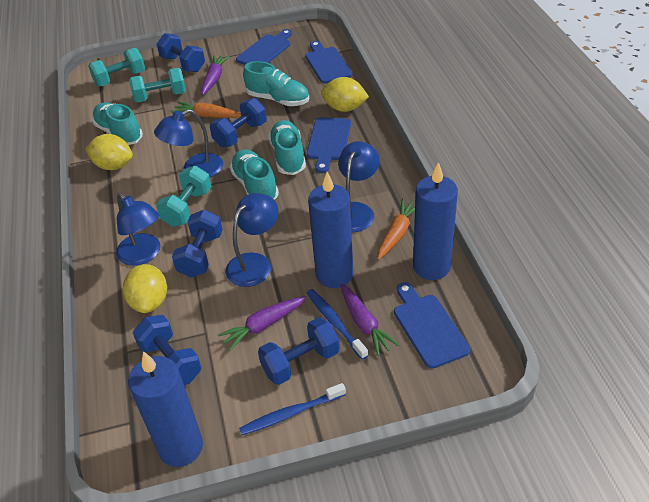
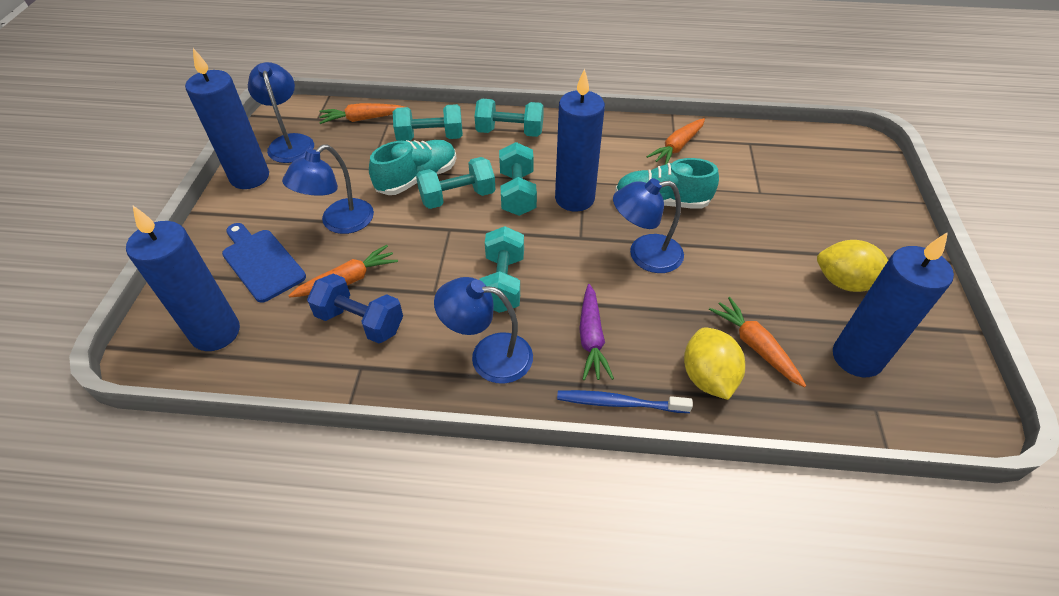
blue candle: [128,351,203,467] [308,172,353,288] [413,162,458,280] = 3 -> [126,206,240,351] [185,48,269,189] [555,68,605,212] [833,232,954,377] = 4
blue cutting board: [236,29,292,65] [305,41,353,84] [307,117,351,173] [394,282,470,369] = 4 -> [222,223,306,303] = 1
blue dumbbell: [133,315,202,385] [157,33,205,72] [172,210,223,277] [210,98,267,147] [258,317,340,385] = 5 -> [307,273,403,343] = 1
blue toothbrush: [239,383,346,435] [307,289,368,360] = 2 -> [557,390,693,413] = 1
orange carrot: [172,102,241,118] [377,199,415,260] = 2 -> [288,245,398,298] [319,103,404,124] [646,118,705,165] [709,297,806,388] = 4
purple carrot: [201,55,230,95] [218,296,306,351] [340,284,400,356] = 3 -> [579,284,614,380] = 1
turquoise dumbbell: [88,48,145,87] [129,68,186,103] [156,166,212,227] = 3 -> [393,104,463,141] [416,157,495,209] [475,99,544,137] [479,226,524,313] [499,142,537,216] = 5
turquoise shoe: [92,102,143,145] [230,149,279,200] [243,61,309,106] [268,120,306,175] = 4 -> [369,140,456,195] [615,158,719,209] = 2
yellow lemon: [85,134,133,170] [123,264,167,313] [321,77,369,112] = 3 -> [684,328,745,400] [817,240,888,292] = 2

